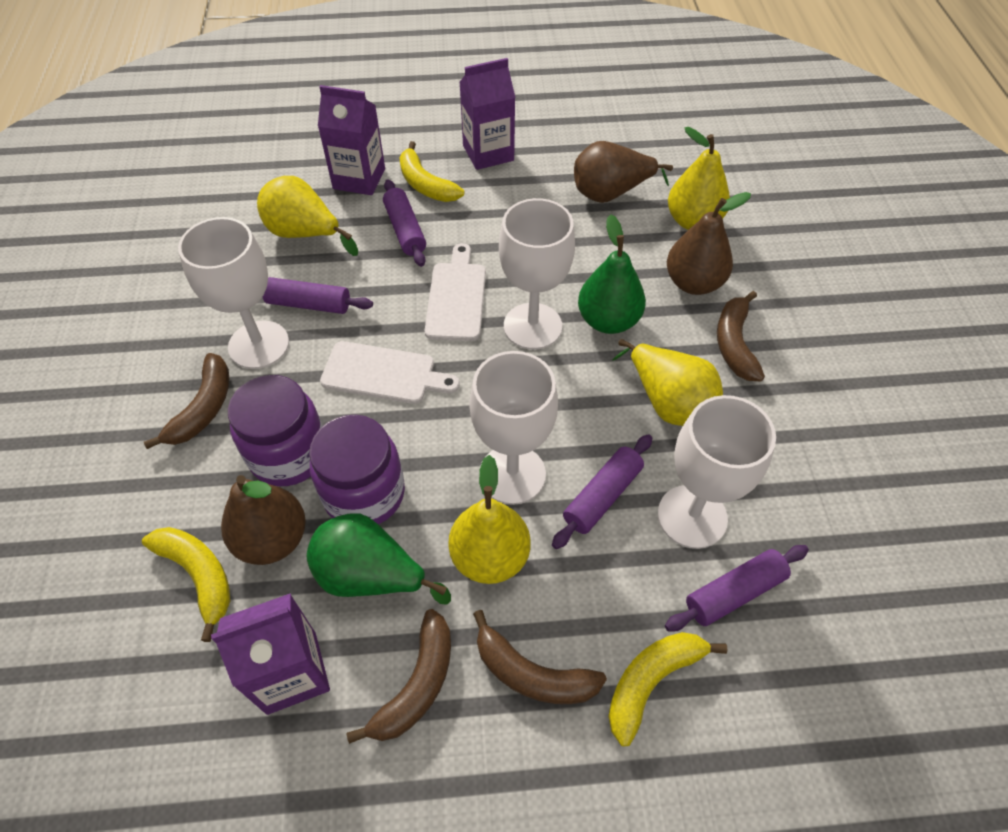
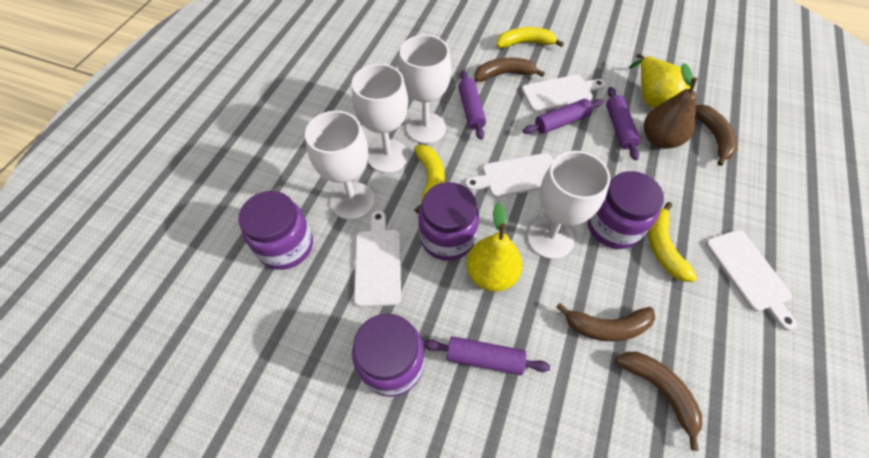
brown pear: [221,475,306,565] [574,141,673,203] [667,192,751,295] = 3 -> [644,63,697,149] = 1
green pear: [307,513,451,605] [578,214,646,334] = 2 -> none = 0
purple carton: [211,593,330,715] [318,85,385,195] [459,58,516,170] = 3 -> none = 0
purple jar: [228,375,323,486] [309,415,405,525] = 2 -> [238,191,313,270] [352,313,425,397] [418,182,479,261] [587,171,664,249] = 4
white cutting board: [320,341,460,404] [425,243,486,341] = 2 -> [354,211,401,307] [465,153,553,197] [522,75,605,112] [705,230,797,331] = 4
yellow pear: [257,176,358,256] [448,455,530,584] [612,339,723,426] [668,127,730,230] = 4 -> [466,202,523,292] [629,54,690,108] = 2

